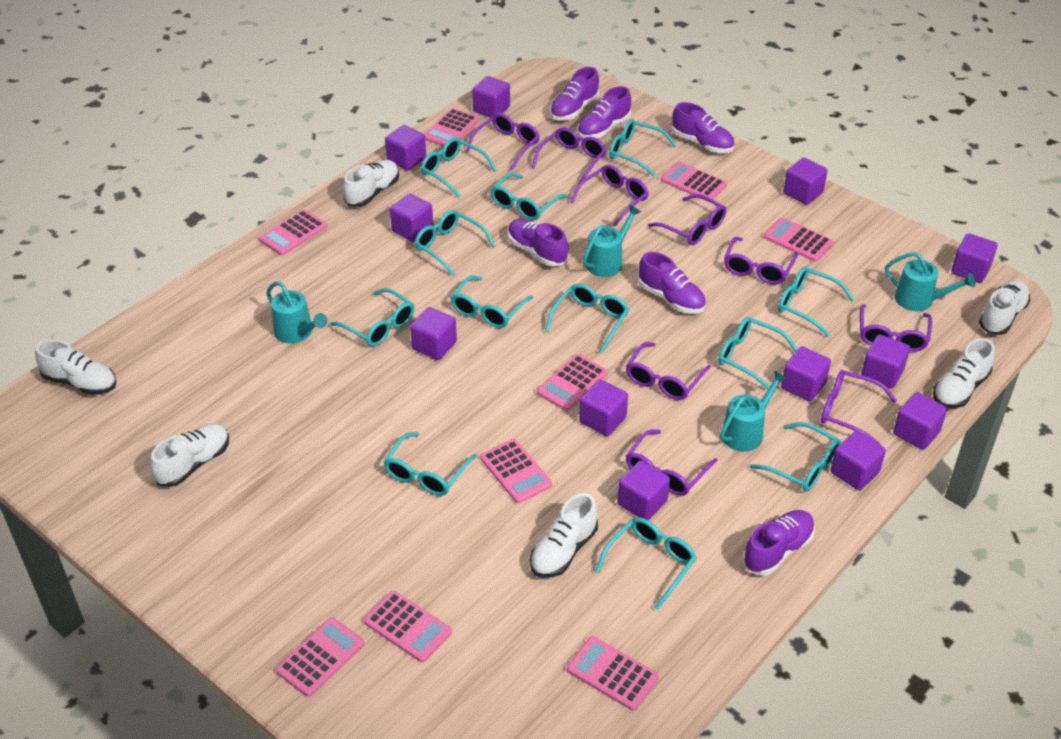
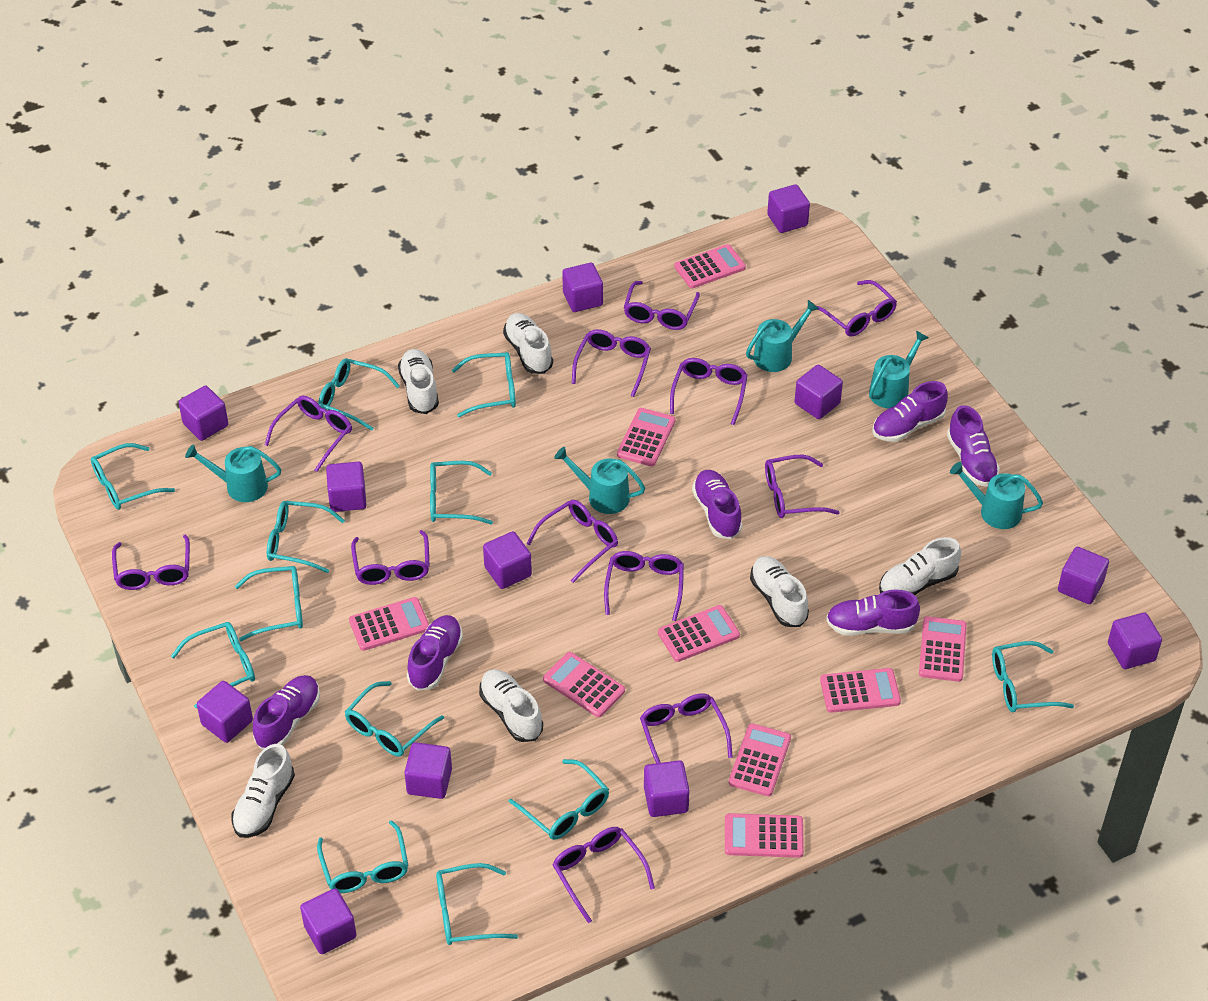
purple glasses: [466,113,540,171] [532,127,606,185] [570,165,649,227] [626,342,711,400] [626,429,718,496] [648,194,726,245] [724,237,798,284] [821,370,897,444] [860,304,932,352] = 9 -> [112,534,190,590] [265,396,352,472] [351,530,429,585] [527,500,618,583] [552,827,655,923] [572,329,651,397] [604,551,684,621] [624,281,700,330] [640,693,733,763] [670,358,748,425] [765,454,840,518] [817,280,897,337] = 12
turquoise watering can: [266,281,327,343] [583,205,641,277] [720,370,787,451] [885,252,975,311] = 4 -> [185,444,281,502] [554,447,645,514] [746,300,819,372] [869,331,929,408] [950,462,1043,529] = 5

